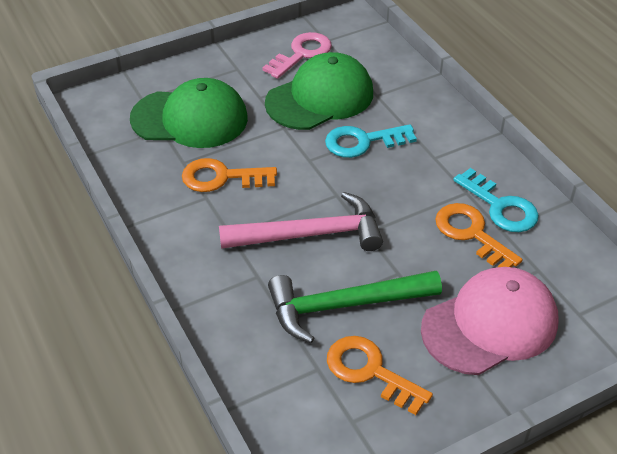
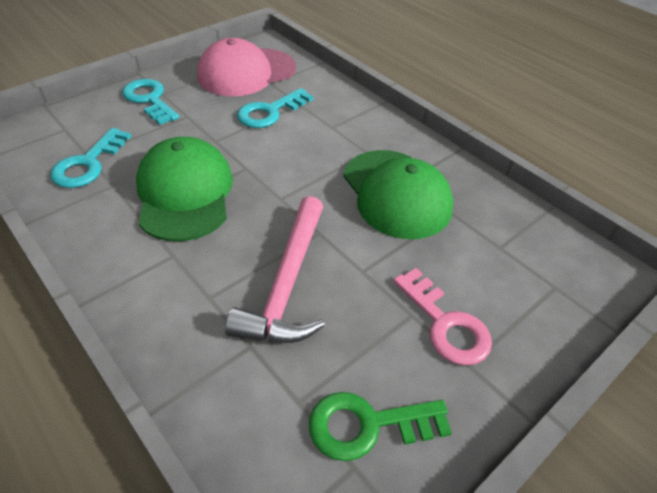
green hammer: [268,271,442,343] = 1 -> none = 0
green key: none = 0 -> [309,392,452,461] = 1
orange key: [182,158,277,192] [327,336,433,415] [435,203,522,267] = 3 -> none = 0
turquoise key: [325,124,417,158] [453,168,539,232] = 2 -> [50,128,131,188] [122,79,179,125] [237,88,313,128] = 3

